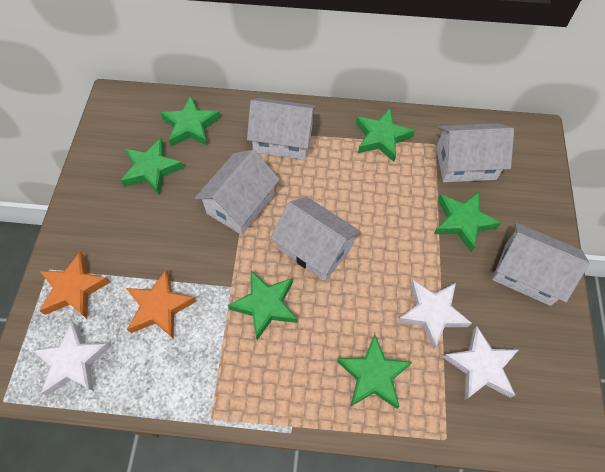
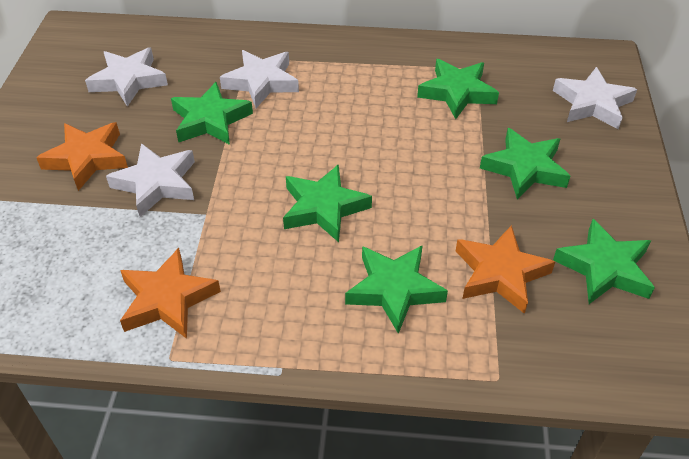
orange star: [39,252,110,319] [126,270,196,339] = 2 -> [36,122,128,191] [120,248,221,339] [456,225,555,314] = 3
white house: [195,150,280,235] [247,98,317,160] [271,197,361,281] [436,123,514,182] [492,223,589,306] = 5 -> none = 0
white star: [32,322,111,396] [398,280,472,349] [443,326,518,400] = 3 -> [85,47,168,107] [106,143,195,217] [220,50,299,108] [553,67,637,129] = 4

